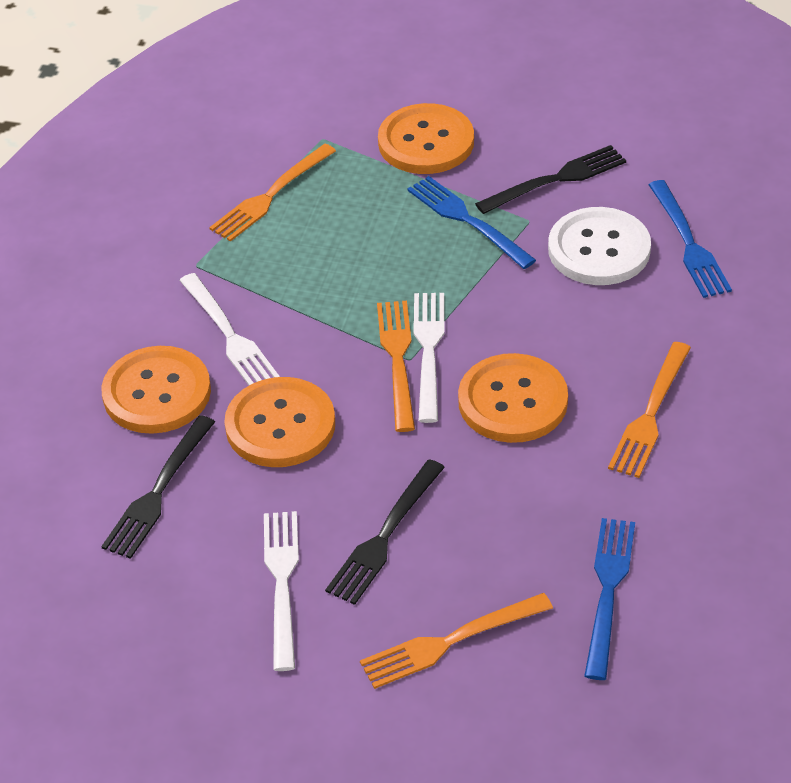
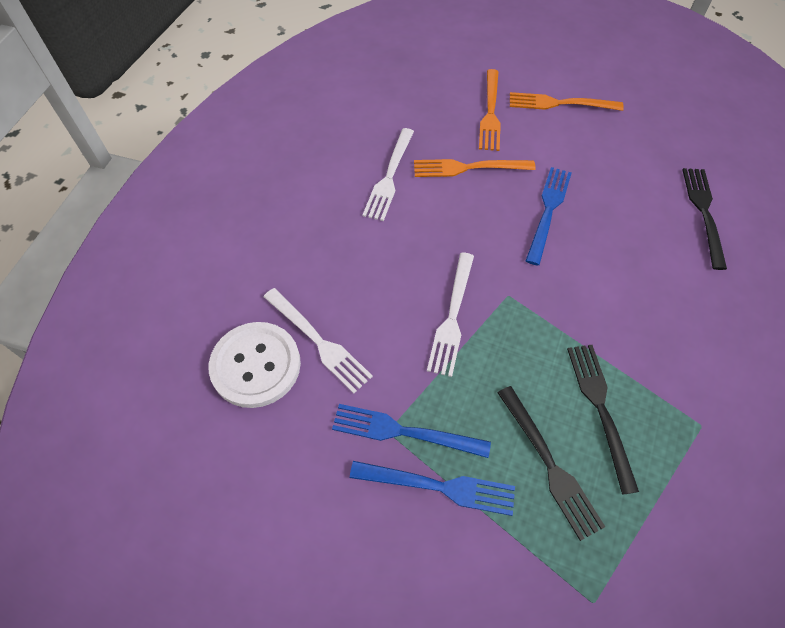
orange button: [101,346,211,434] [224,377,335,467] [378,103,474,174] [458,353,568,443] = 4 -> none = 0
orange fork: [209,144,336,242] [360,593,553,689] [377,301,415,432] [608,342,691,478] = 4 -> [414,159,536,177] [479,69,501,151] [510,92,624,111] = 3

